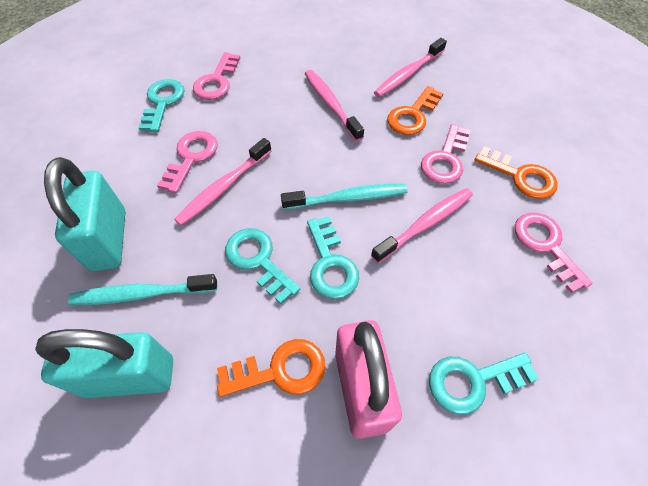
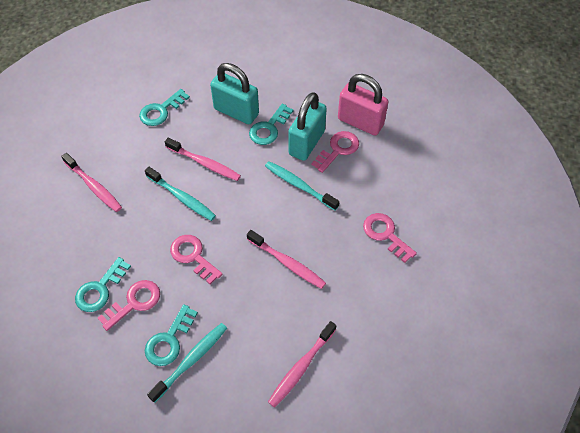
orange key: [217,339,325,397] [387,86,444,135] [474,146,558,199] = 3 -> none = 0
turquoise toothbrush: [68,274,217,305] [281,184,408,210] = 2 -> [145,167,216,221] [147,323,227,403] [265,161,339,211] = 3

